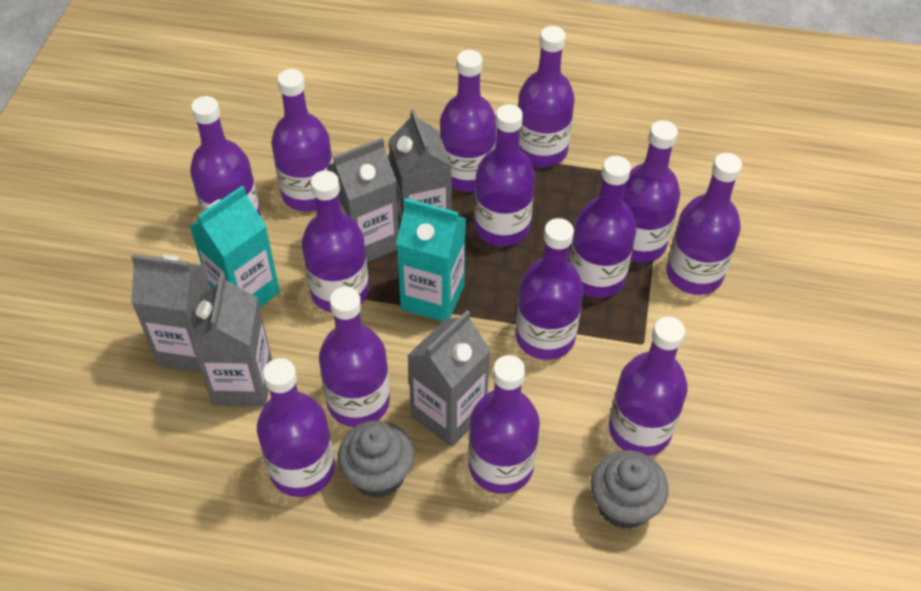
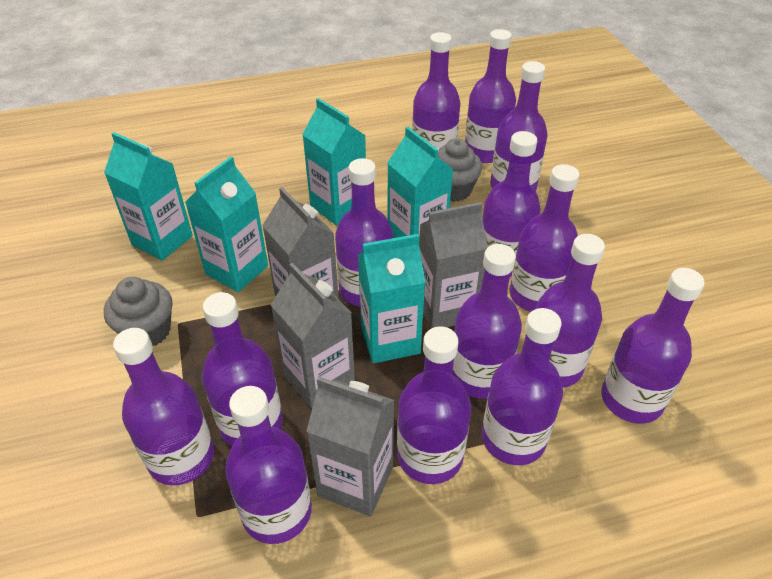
grey carton: [131,254,211,372] [191,273,272,407] [326,138,399,262] [389,109,452,227] [407,310,491,447] = 5 -> [262,187,339,299] [271,263,355,409] [306,377,395,517] [419,202,488,328] = 4
turquoise carton: [189,186,280,308] [396,198,466,322] = 2 -> [104,132,193,261] [185,156,268,292] [302,98,366,225] [358,234,426,363] [387,127,454,238] = 5

